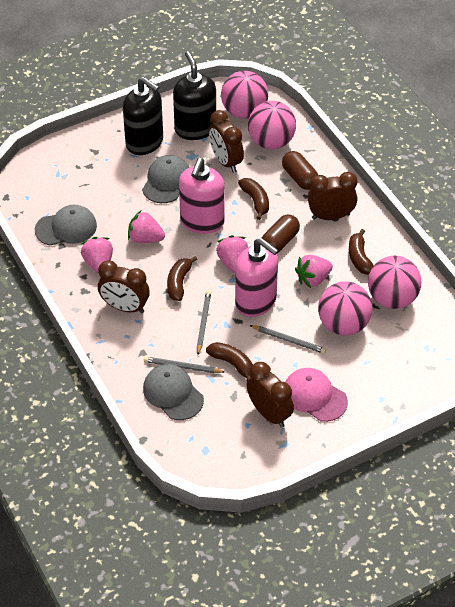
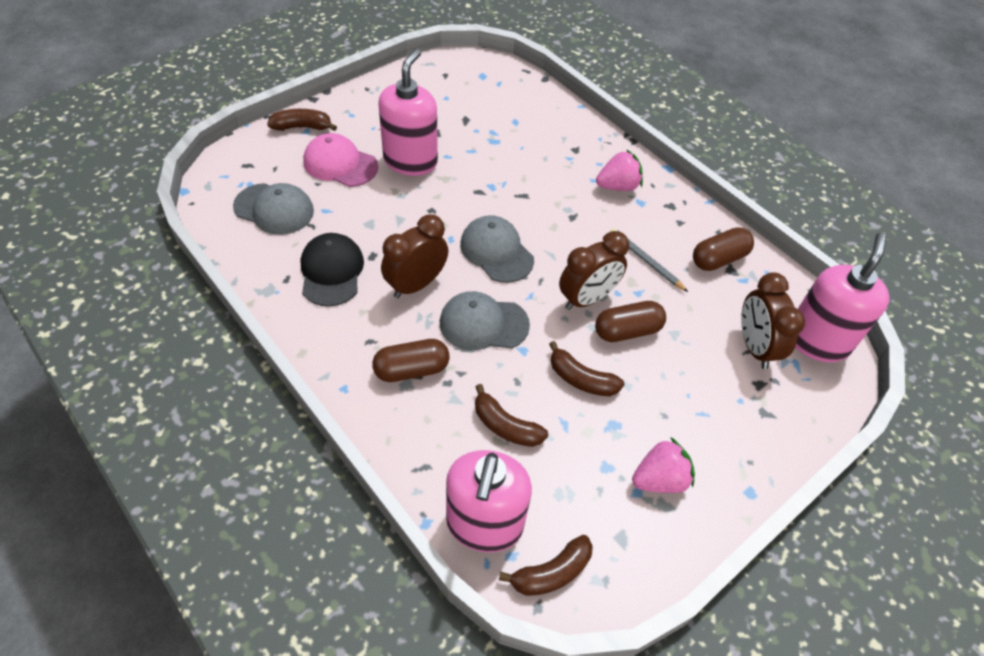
black cap: none = 0 -> [301,233,364,307] = 1
black soap dispenser: [123,77,163,155] [173,51,216,140] = 2 -> none = 0
brown capsule: [262,214,300,253] [282,151,318,190] = 2 -> [372,339,450,382] [595,301,666,342] [693,227,754,271] = 3
brown clock: [98,260,150,313] [209,110,244,173] [247,362,294,428] [308,172,358,220] = 4 -> [381,214,448,298] [559,231,629,310] [741,272,805,369] = 3
grey pencil: [144,357,225,373] [197,290,211,355] [250,325,326,354] = 3 -> [610,228,688,292] = 1
pink ball: [221,71,268,118] [248,101,296,149] [318,281,372,335] [368,256,422,309] = 4 -> none = 0
pink soap dispenser: [179,158,225,234] [235,238,278,317] = 2 -> [379,49,438,176] [446,450,532,552] [795,233,890,362] = 3
pink strawberry: [81,237,113,274] [128,211,165,243] [216,235,248,273] [295,255,333,288] = 4 -> [596,149,643,191] [632,437,695,493] = 2

